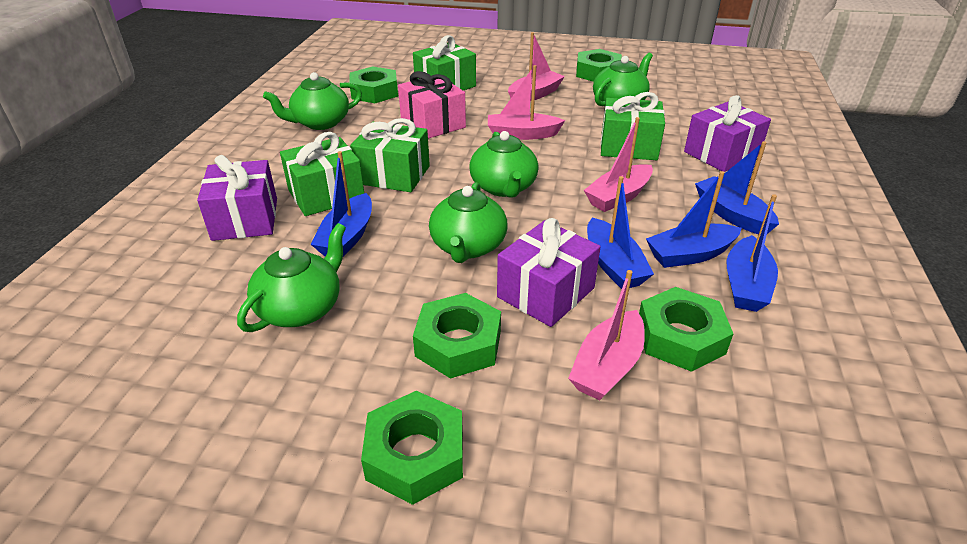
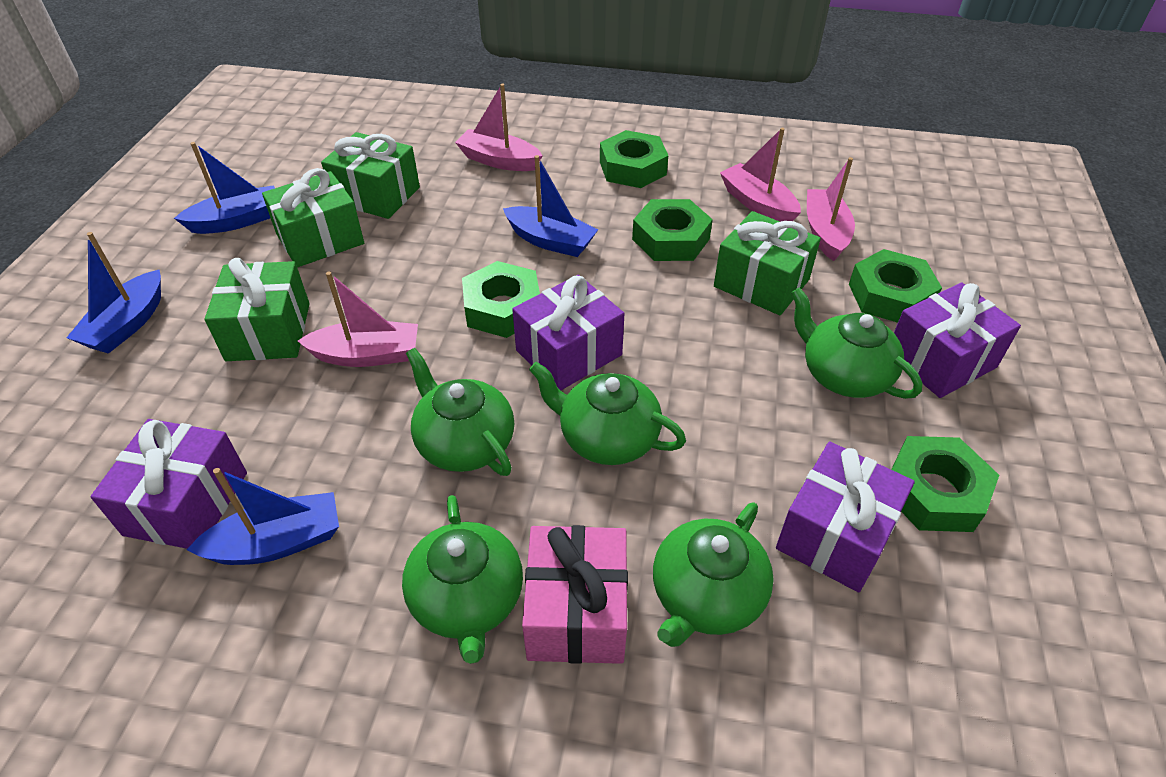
blue boat: [311,151,372,257] [587,176,654,289] [646,171,742,268] [695,141,779,234] [727,194,778,312] = 5 -> [66,232,161,354] [174,142,275,234] [187,468,339,565] [503,155,598,257] = 4
purple gift: [197,155,277,241] [497,218,600,327] [684,95,771,172] = 3 -> [90,419,247,549] [512,275,624,390] [776,442,915,592] [894,282,1021,398] = 4

